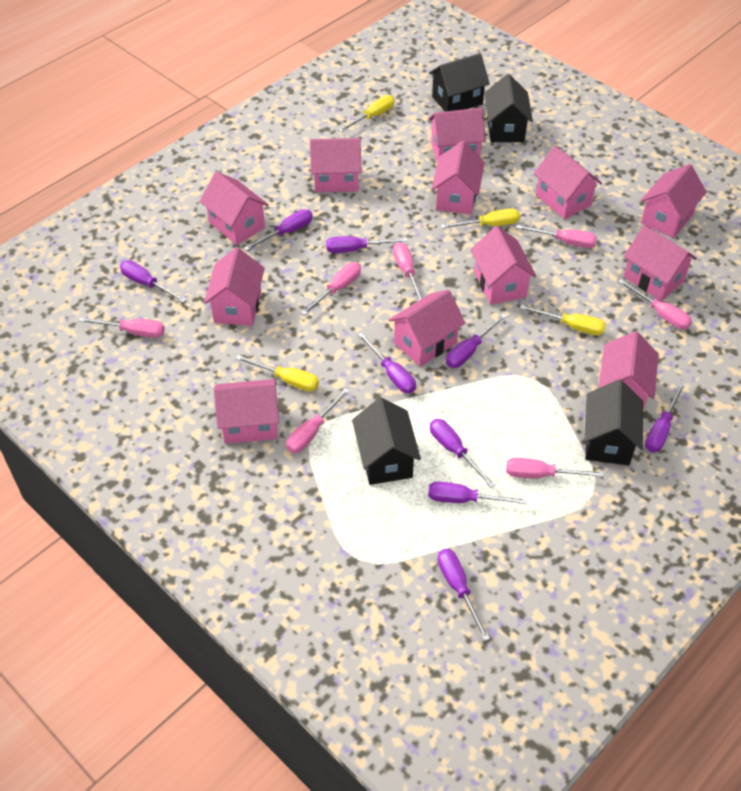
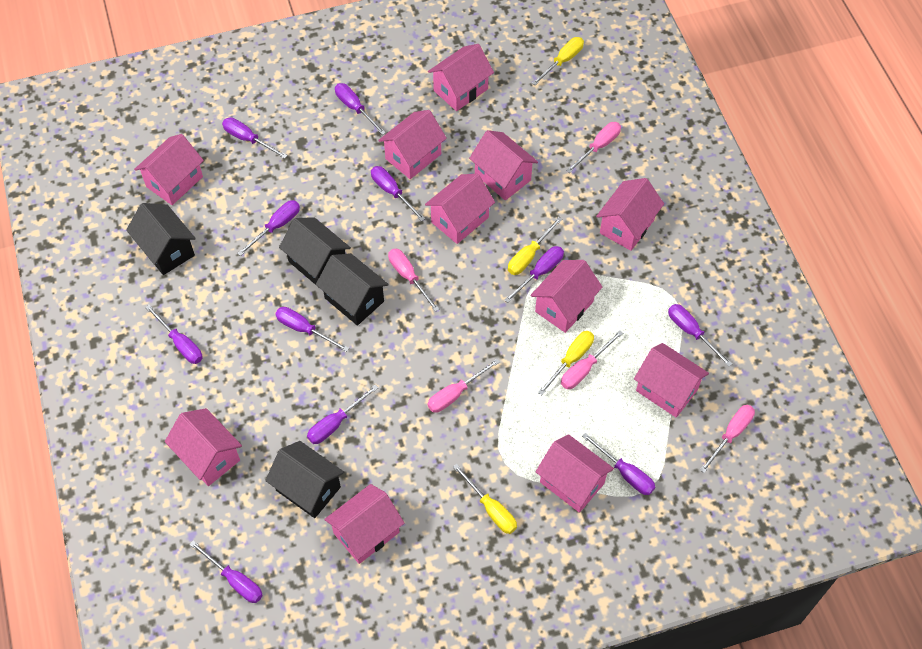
pink house: [199,172,269,245] [204,247,265,326] [214,379,279,444] [310,138,362,192] [389,290,465,367] [429,108,486,162] [432,141,485,214] [471,226,537,305] [534,146,602,219] [598,331,659,410] [623,225,697,301] [640,164,707,238] = 12 -> [134,134,204,205] [165,408,242,486] [324,484,404,564] [378,110,447,179] [425,174,495,244] [428,44,494,111] [469,130,538,200] [530,260,602,333] [535,434,614,513] [596,178,664,251] [634,343,709,418] = 11
pink screwdriver: [79,317,165,338] [286,388,350,453] [301,262,361,315] [393,242,422,300] [506,458,604,478] [516,225,597,248] [618,279,692,330] = 7 -> [388,248,439,312] [428,359,500,413] [561,330,623,389] [566,122,621,173] [700,405,755,473] = 5
purple screwdriver: [120,260,186,303] [244,209,313,251] [326,236,408,253] [358,333,416,393] [428,482,527,504] [430,419,495,488] [438,549,490,641] [446,314,507,368] [645,383,685,452] = 9 -> [145,305,203,364] [189,540,263,603] [222,117,287,159] [237,200,300,256] [275,307,349,352] [307,385,378,444] [335,83,386,135] [371,166,425,221] [504,246,564,303] [582,433,655,495] [668,304,732,367] = 11

